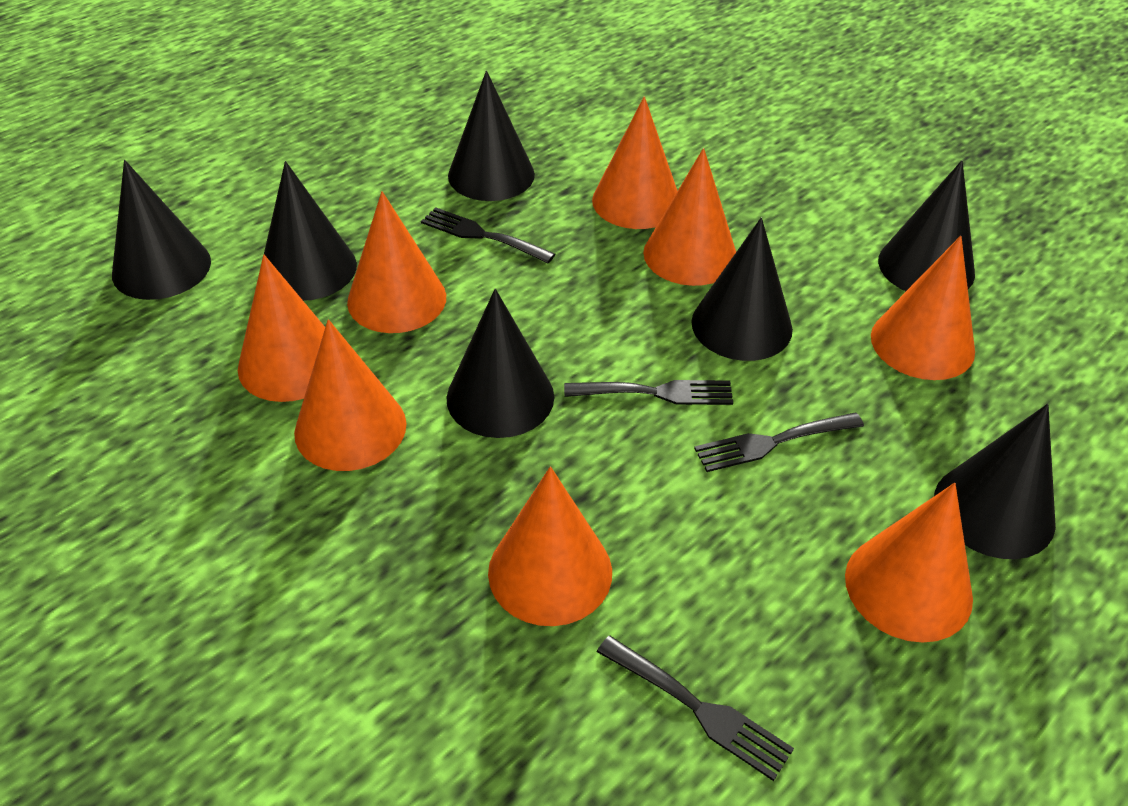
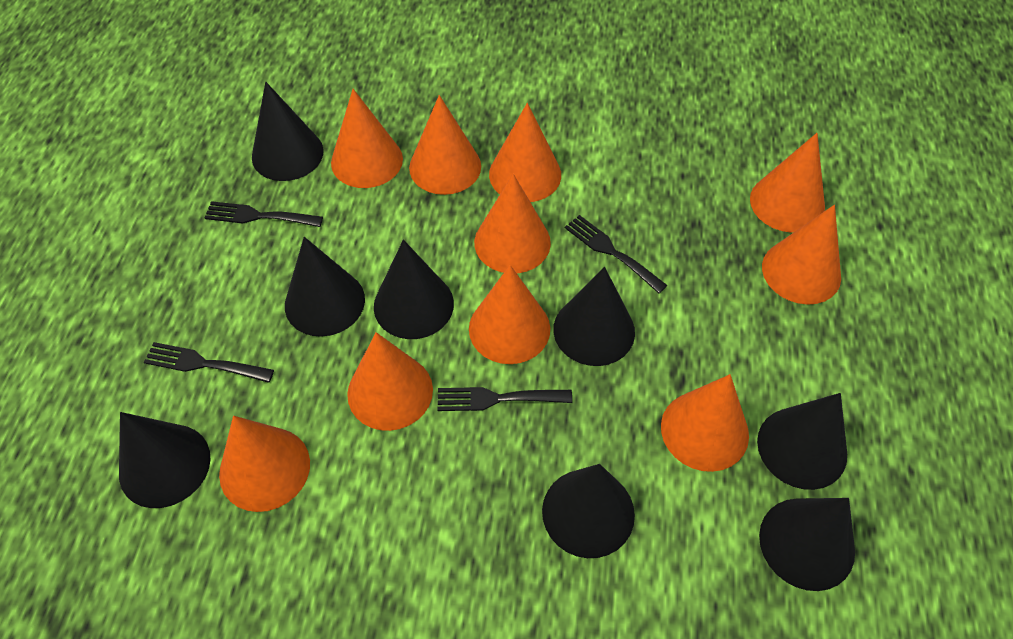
black cone: [112,160,211,300] [264,161,357,301] [447,289,554,438] [448,70,535,201] [691,217,793,361] [878,160,975,291] [934,404,1056,559] = 7 -> [119,412,210,508] [252,82,324,181] [285,237,365,337] [374,240,454,339] [542,464,635,558] [553,267,635,366] [757,393,847,490] [759,498,855,591] = 8
orange cone: [238,255,325,402] [294,319,407,471] [347,191,446,333] [488,467,612,626] [592,96,677,229] [643,148,736,286] [845,483,973,643] [871,236,975,380] = 8 -> [219,416,310,512] [331,89,403,188] [347,332,433,431] [409,95,481,195] [469,265,550,364] [474,174,551,273] [489,103,561,202] [661,374,749,472] [750,133,825,232] [762,205,841,305] = 10

